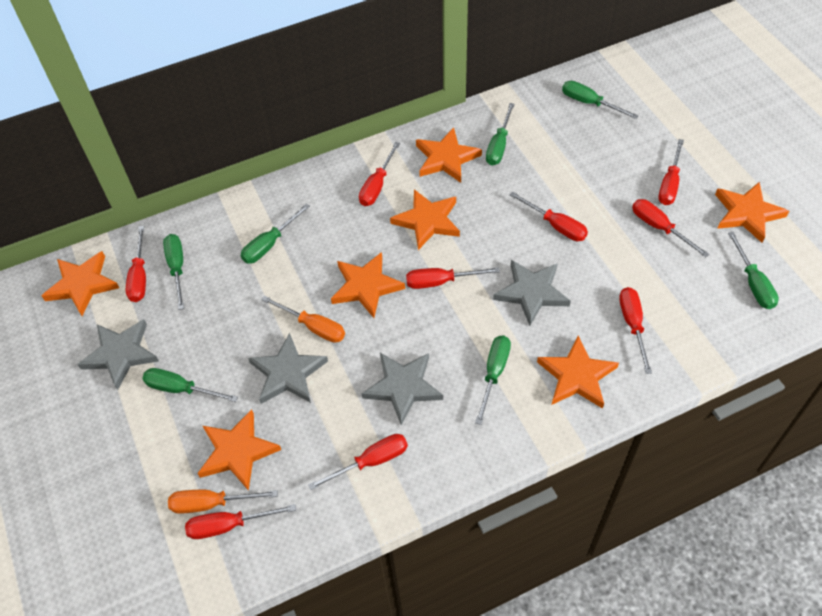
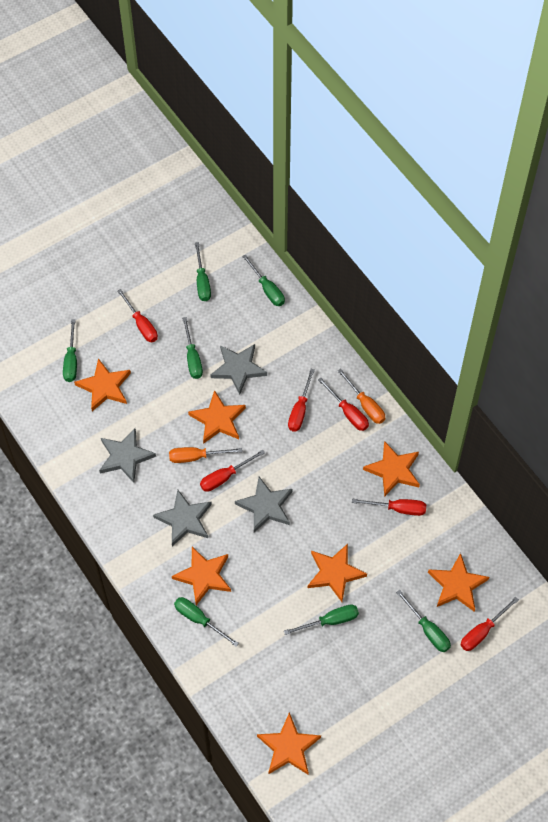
red screwdriver: [126,226,146,302] [185,504,296,539] [308,434,408,490] [359,142,400,206] [406,267,500,289] [510,192,588,241] [619,287,652,374] [632,199,709,257] [658,139,684,205] = 9 -> [118,289,158,342] [200,450,265,492] [288,369,315,431] [318,378,369,431] [352,499,426,516] [461,597,519,651] = 6

